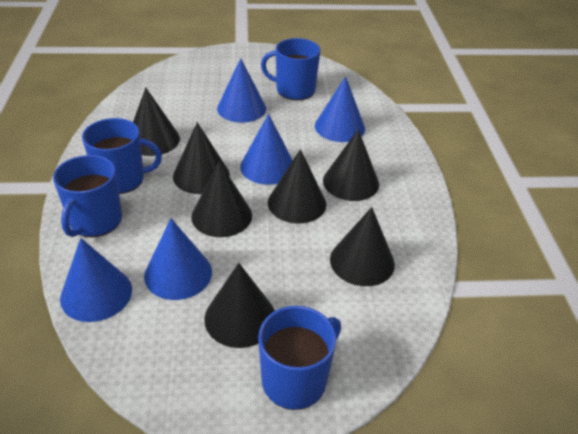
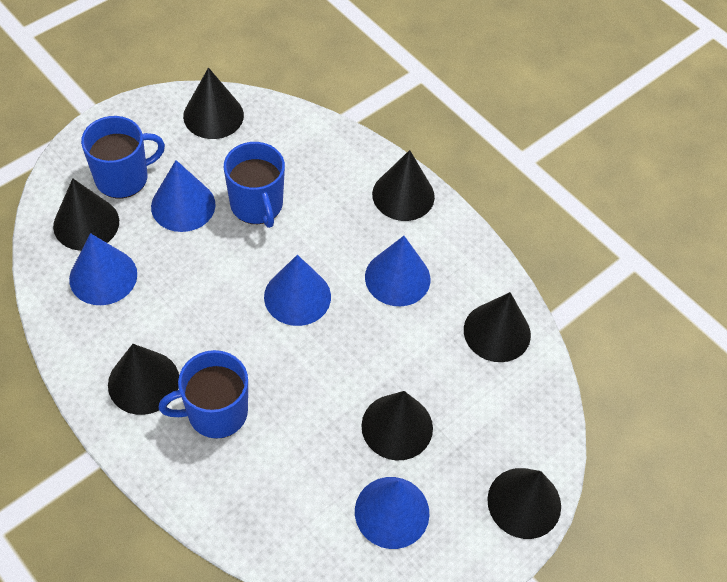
blue mug: [53,155,122,237] [82,118,162,194] [258,306,341,410] [261,38,321,100] = 4 -> [81,116,165,198] [158,350,248,439] [224,142,285,228] = 3

